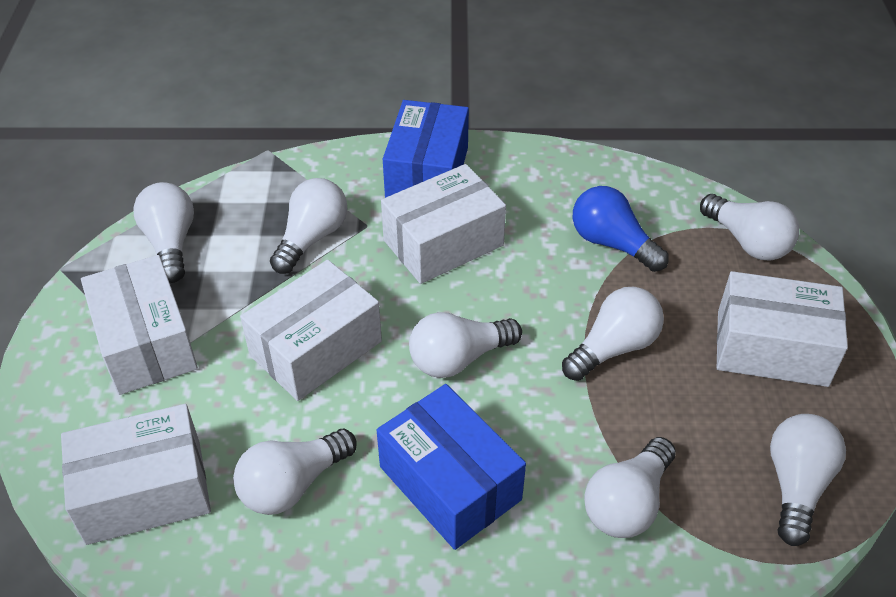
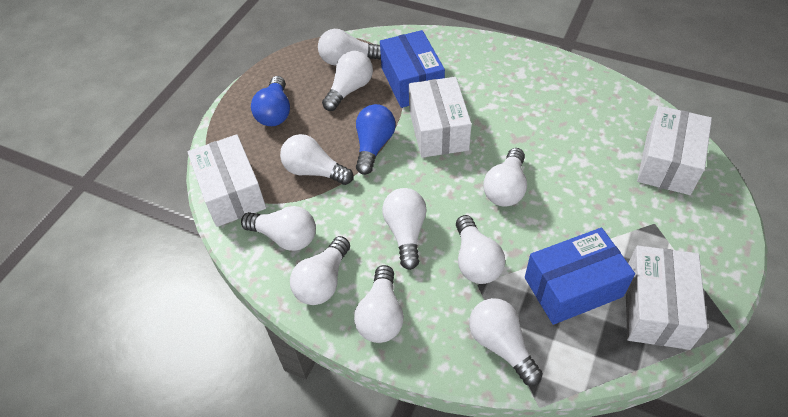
blue light bulb: [573,186,669,272] = 1 -> [251,76,290,126] [356,104,396,175] = 2
white box: [61,404,211,545] [81,255,198,395] [240,260,382,401] [381,164,506,284] [717,271,848,387] = 5 -> [188,134,266,227] [409,77,472,158] [626,246,707,350] [637,106,712,195] = 4
white light bulb: [133,182,194,283] [233,429,357,515] [270,178,347,274] [409,312,522,378] [562,287,664,381] [584,437,676,538] [700,194,799,261] [770,414,846,546] = 8 -> [241,206,316,251] [280,134,353,185] [290,236,350,305] [318,29,381,66] [322,51,373,111] [354,265,404,343] [382,188,427,270] [456,215,505,284] [469,298,543,386] [483,148,527,207] = 10

